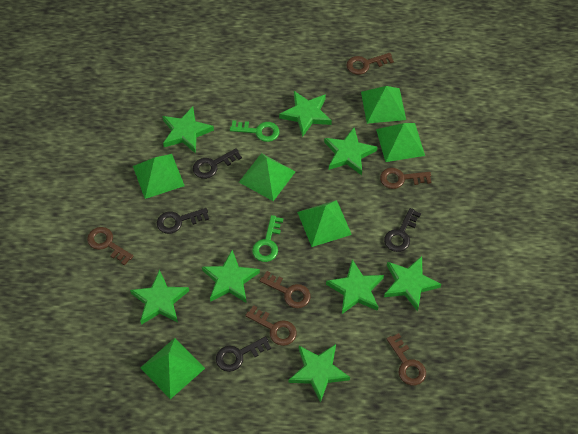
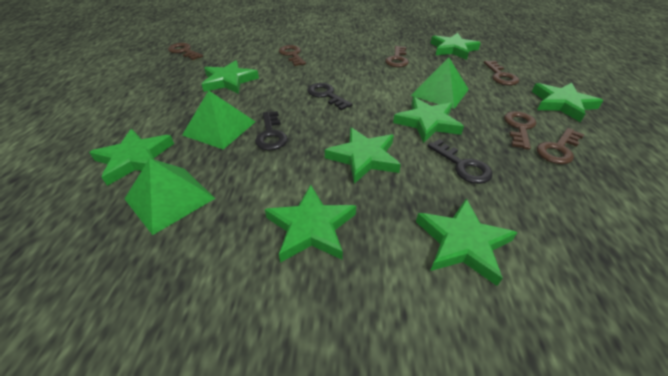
black key: [157,208,209,234] [193,148,242,179] [216,336,271,372] [384,208,421,252] = 4 -> [255,111,288,150] [307,83,353,110] [427,139,493,184] = 3
green key: [230,120,280,142] [252,215,283,262] = 2 -> none = 0
green pyramid: [133,154,184,199] [140,338,205,399] [239,153,296,201] [297,200,352,247] [361,86,406,124] [376,123,425,162] = 6 -> [125,158,215,235] [182,91,255,150] [411,57,469,109] = 3

